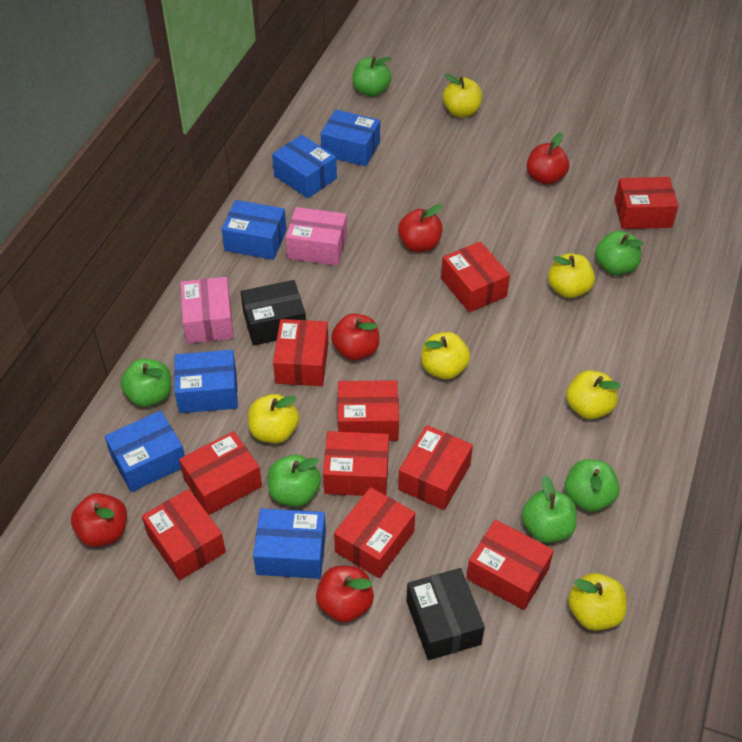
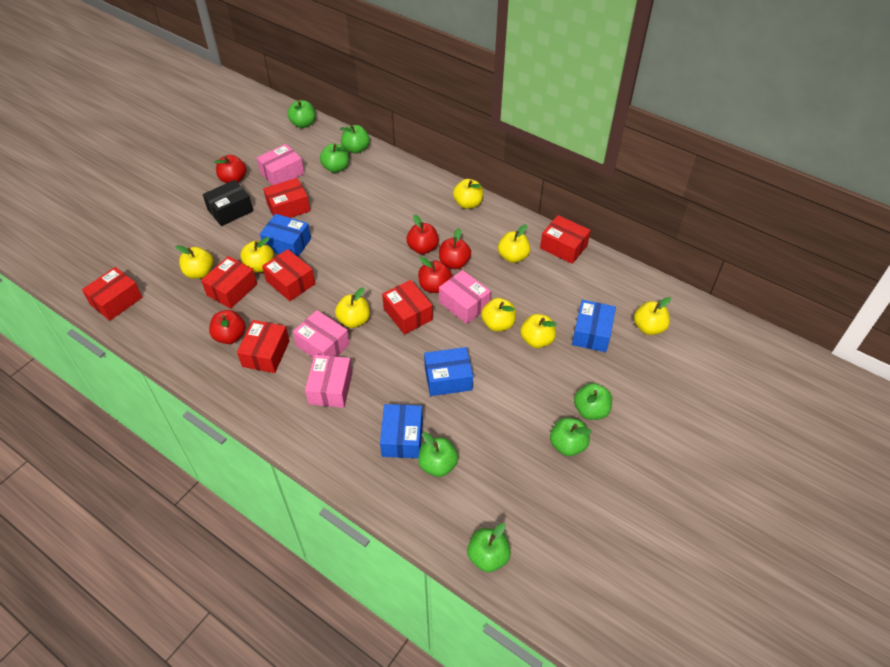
black box: [241,280,306,346] [407,568,485,660] = 2 -> [203,180,253,226] = 1
blue box: [105,410,185,492] [174,350,238,413] [221,200,286,260] [253,509,326,579] [272,135,337,198] [321,110,380,166] = 6 -> [260,214,311,257] [380,404,423,458] [424,347,473,396] [572,300,616,352] = 4
green apple: [121,358,171,407] [268,455,321,507] [352,56,391,97] [522,475,577,543] [565,459,620,512] [595,231,644,275] = 6 -> [287,100,315,128] [320,143,349,173] [340,125,370,154] [418,432,458,477] [467,523,511,572] [550,418,592,456] [574,383,612,420] = 7
pink box: [181,277,234,344] [286,207,347,266] = 2 -> [257,144,304,185] [293,310,350,358] [305,355,352,408] [439,270,491,324] = 4
red box: [142,489,226,581] [179,431,262,515] [273,319,329,386] [323,431,389,496] [334,487,415,578] [338,380,399,441] [398,425,473,510] [441,241,510,313] [466,520,554,610] [614,177,679,229] = 10 -> [82,267,142,321] [201,256,257,309] [237,320,290,373] [262,249,315,301] [263,178,310,218] [382,280,433,334] [540,215,591,264] = 7
yellow apple: [248,394,299,444] [421,332,470,380] [443,74,482,117] [548,253,595,298] [566,370,621,419] [568,573,627,631] = 6 -> [176,245,214,279] [240,237,274,273] [335,287,370,328] [453,179,483,209] [481,298,516,332] [498,224,530,263] [520,314,557,348] [634,297,671,335] = 8

